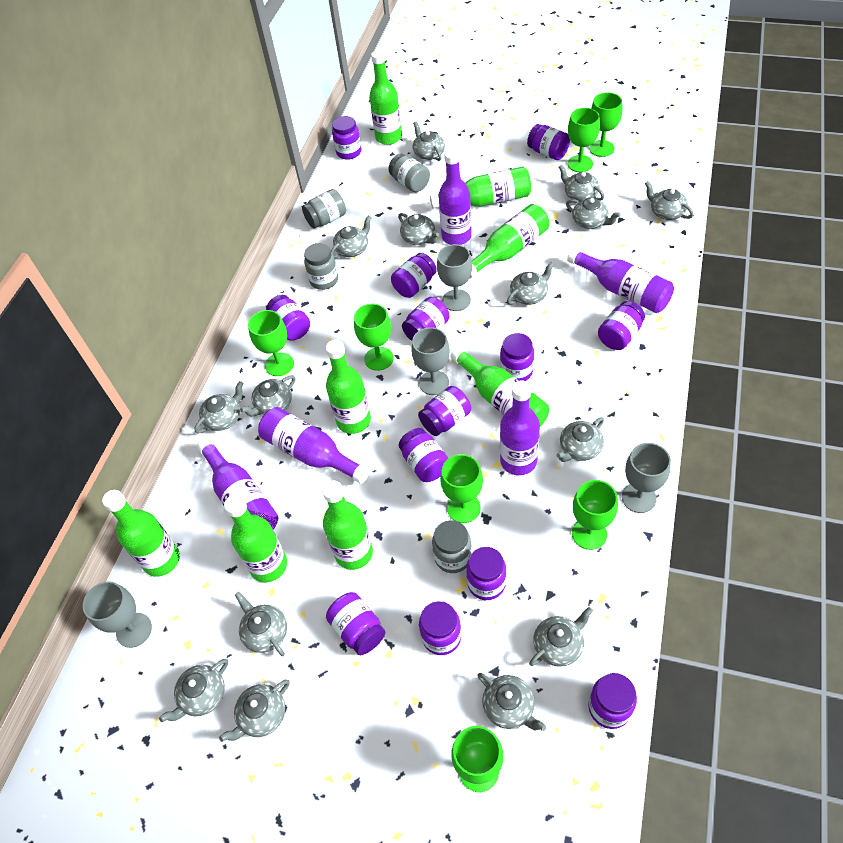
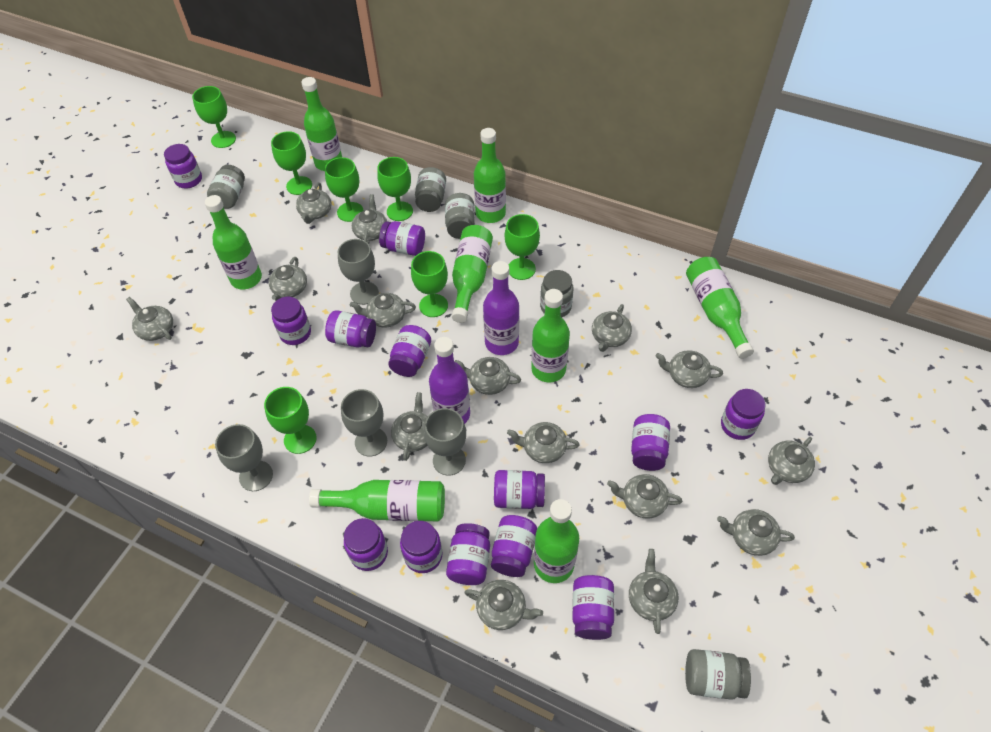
grey jar: [302,189,346,228] [304,243,338,290] [388,154,430,192] [432,520,472,573] = 4 -> [207,165,245,209] [415,167,446,212] [445,193,475,239] [540,270,573,318] [685,649,751,700] = 5
purple bottle: [197,438,278,530] [258,407,370,484] [439,148,472,245] [500,380,540,475] [567,248,674,313] = 5 -> [429,337,470,424] [483,261,519,355] = 2

